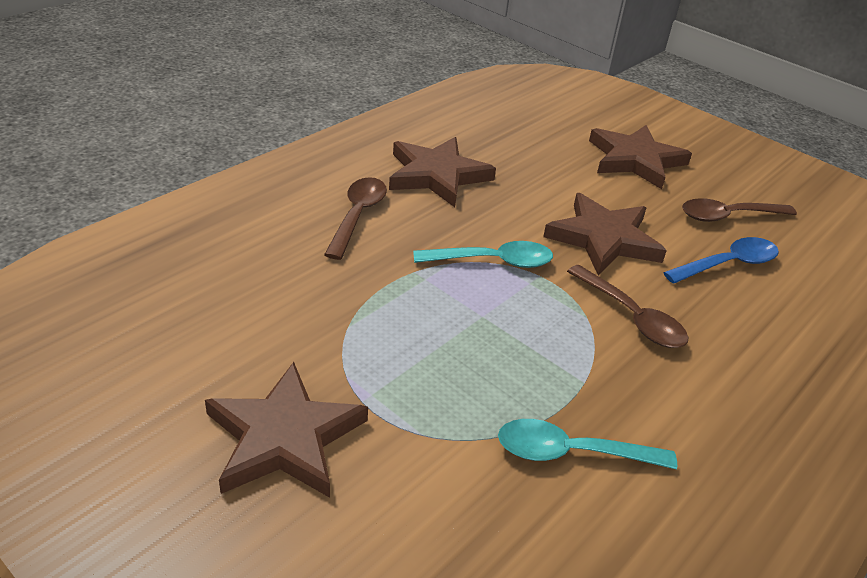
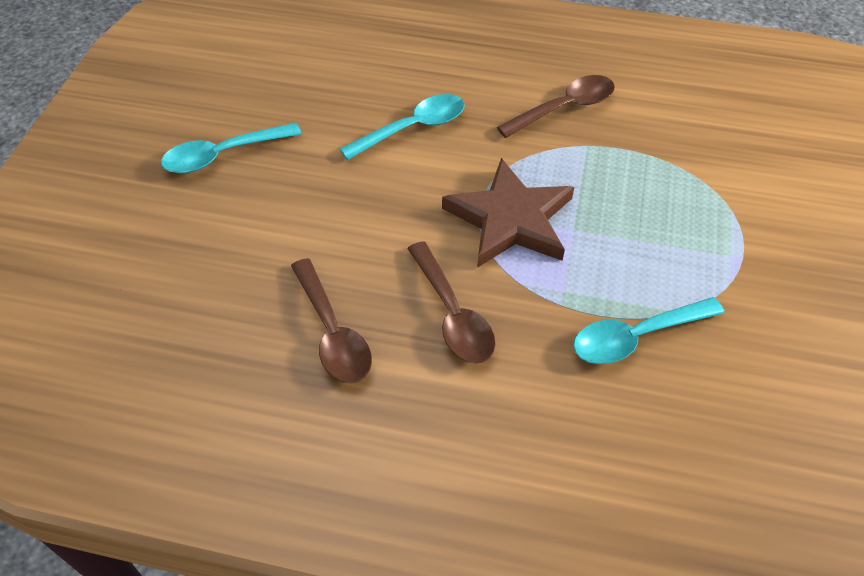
blue spoon: [663,237,779,284] = 1 -> none = 0
brown star: [205,362,368,498] [389,137,496,207] [543,193,667,275] [589,125,692,189] = 4 -> [442,158,574,268] = 1
turquoise spoon: [413,241,553,268] [498,419,677,470] = 2 -> [161,123,302,173] [340,94,465,160] [573,297,724,364] = 3

